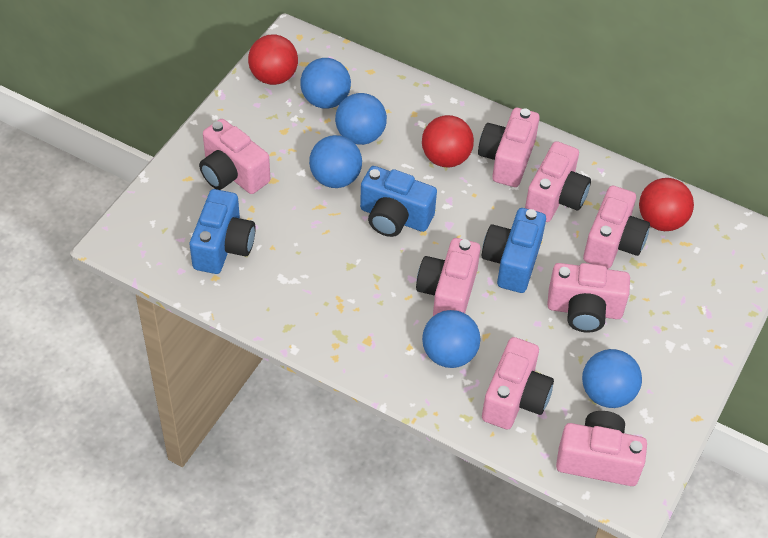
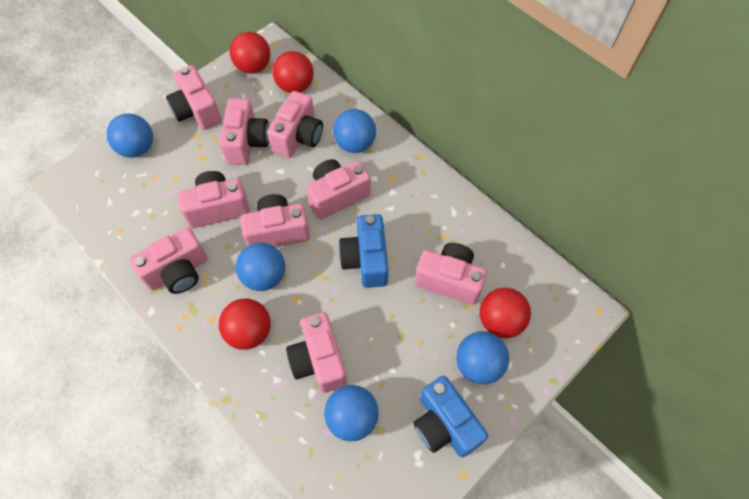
blue camera: [190,189,256,274] [360,166,437,237] [482,208,546,293] = 3 -> [338,214,389,288] [413,376,488,458] = 2
pink camera: [199,119,270,194] [416,238,480,316] [478,108,540,187] [482,337,554,429] [525,141,591,222] [547,263,630,333] [556,411,647,486] [583,186,650,269] = 8 -> [130,227,208,294] [166,65,222,130] [178,171,250,228] [219,98,269,165] [240,194,310,247] [267,91,323,158] [286,312,347,393] [306,159,371,220] [415,243,487,305] = 9
red ball: [248,34,298,85] [422,115,474,167] [639,178,694,231] = 3 -> [219,298,271,350] [230,32,270,74] [272,51,314,93] [480,288,531,338] = 4

